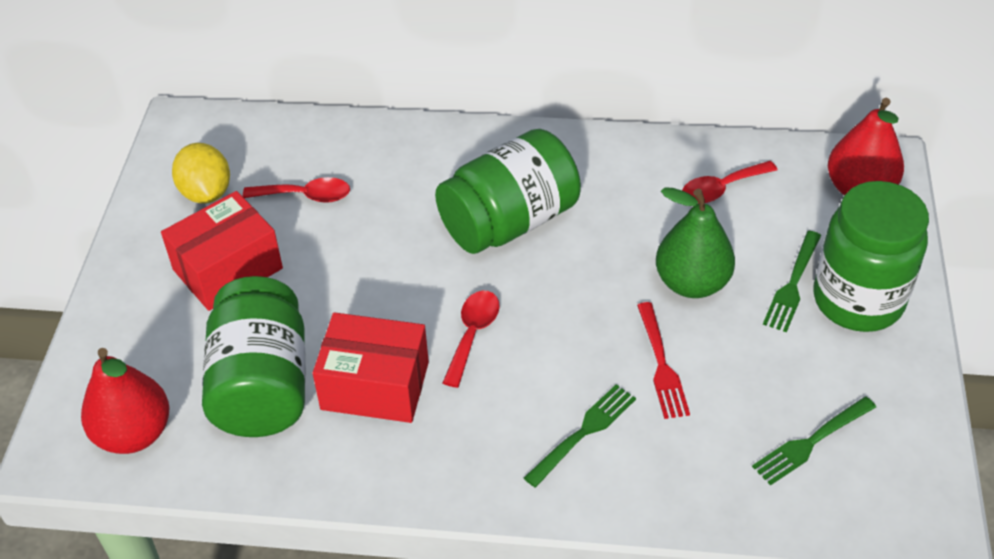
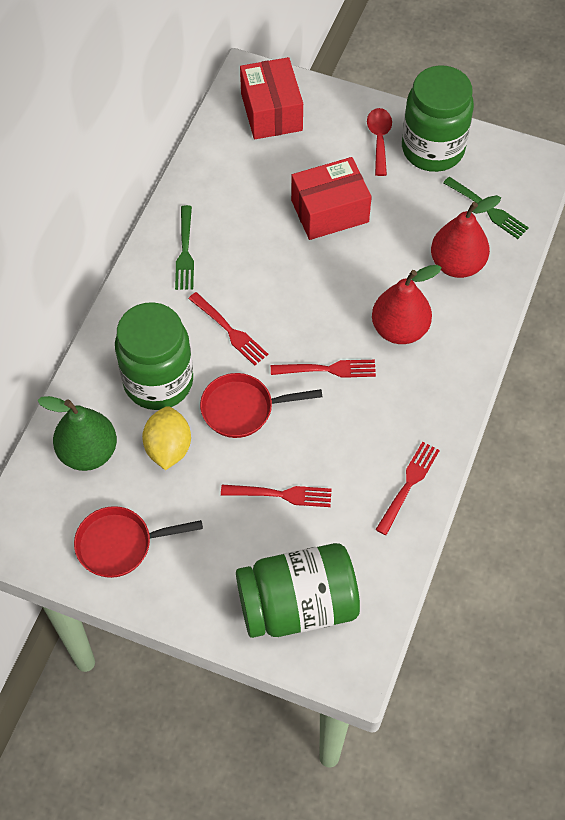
green fork: [524,384,636,488] [752,397,876,486] [763,231,821,332] = 3 -> [175,205,194,290] [443,177,529,239] = 2
red fork: [637,302,690,419] = 1 -> [188,292,268,366] [221,485,332,507] [271,360,376,378] [375,441,440,535] = 4
red pan: none = 0 -> [74,506,203,578] [200,373,322,438] = 2
red spoon: [243,177,350,203] [443,290,500,388] [682,161,778,204] = 3 -> [367,108,392,176] = 1

